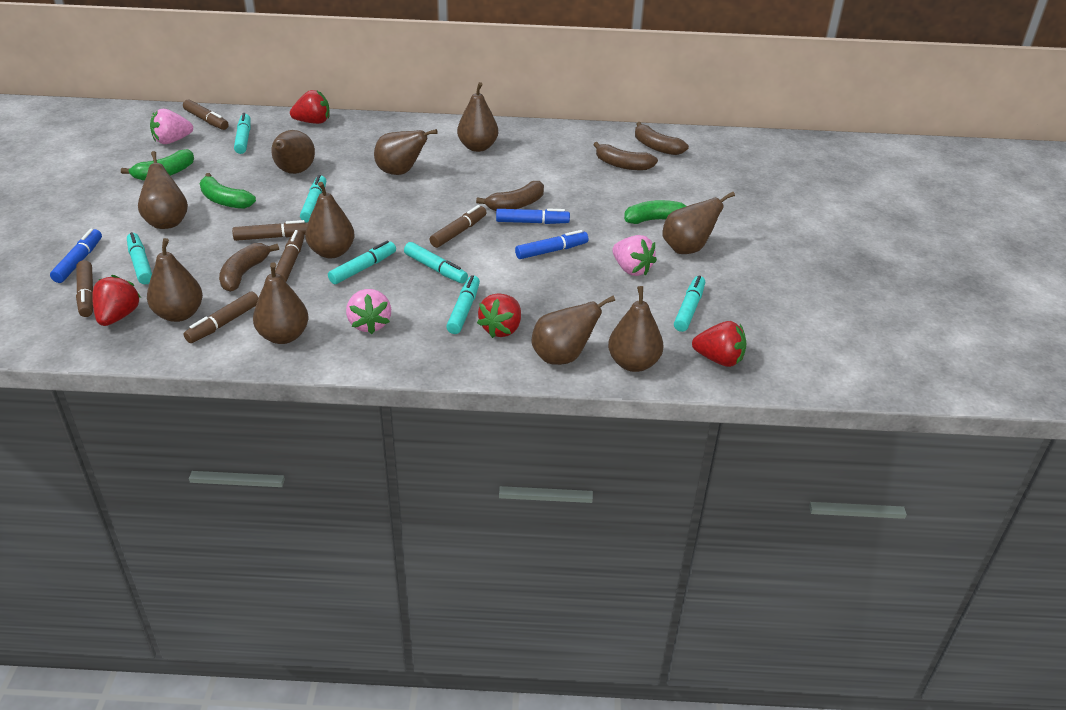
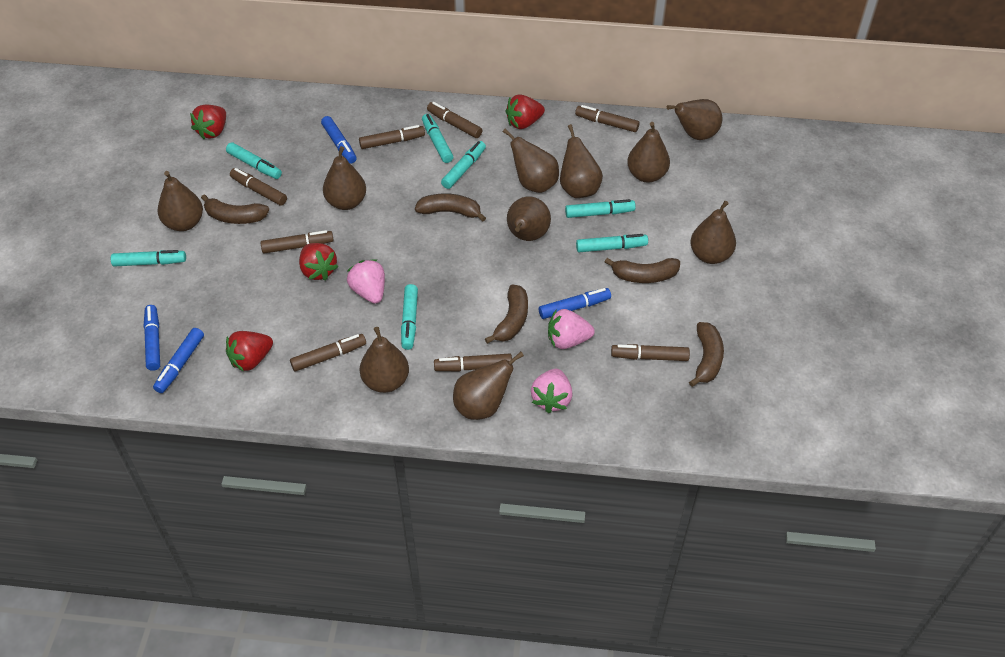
blue marker: [50,229,102,283] [496,209,570,224] [515,230,588,259] = 3 -> [144,305,160,371] [153,328,204,393] [321,116,357,163] [539,288,611,319] = 4
brown banana: [219,243,279,292] [476,181,544,211] [593,142,658,170] [635,122,689,155] = 4 -> [201,194,269,224] [415,193,486,221] [485,284,528,344] [605,258,680,283] [689,322,724,387] = 5
brown marker: [76,260,93,317] [183,99,229,130] [184,291,258,343] [232,220,308,241] [275,230,304,282] [430,205,487,248] = 6 -> [230,168,287,206] [261,230,334,253] [290,334,366,372] [359,125,425,149] [427,102,482,138] [434,354,512,371] [575,105,639,132] [611,344,690,361] = 8
green banana: [121,149,194,181] [199,173,256,209] [624,200,686,224] = 3 -> none = 0

